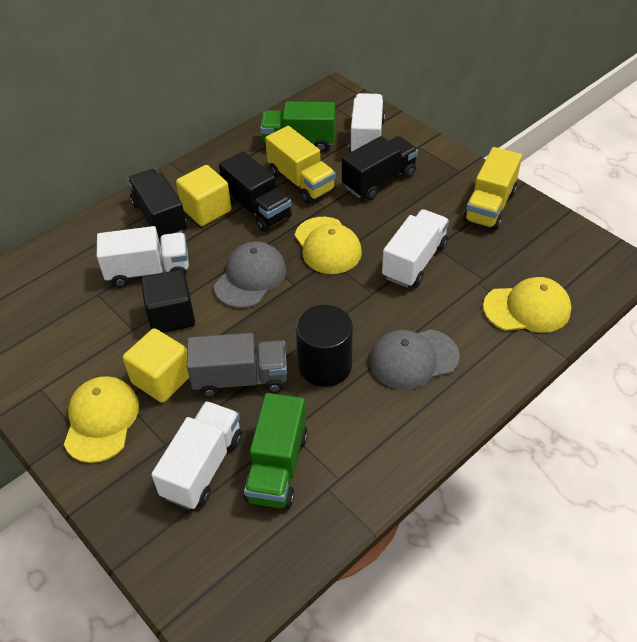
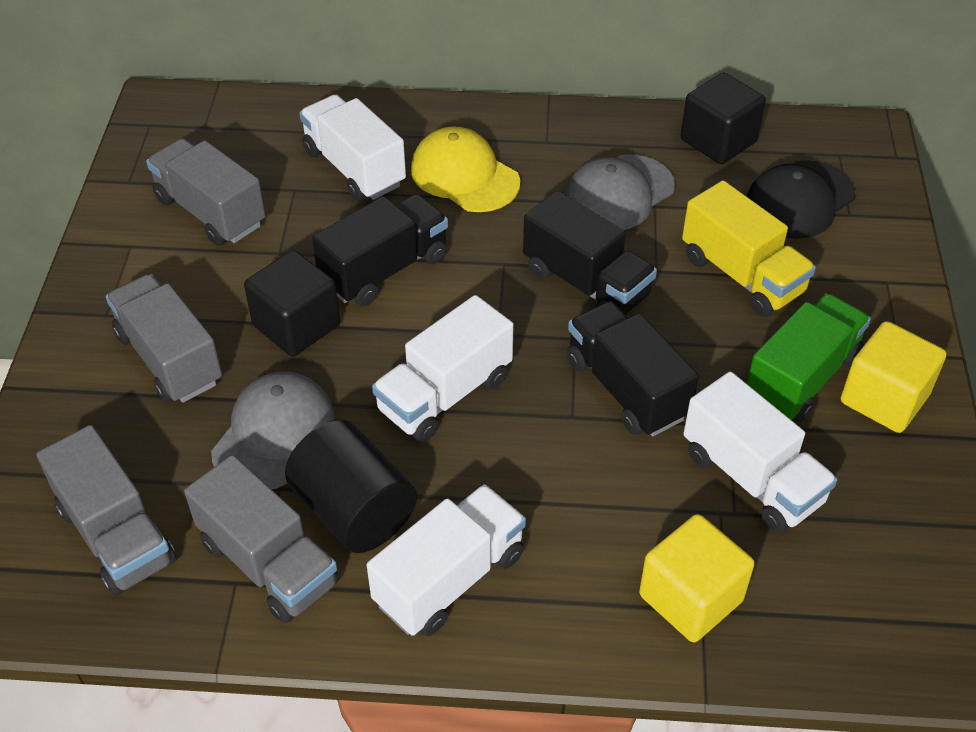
black cap: none = 0 -> [747,160,855,239] = 1
black cube: [141,270,195,333] = 1 -> [244,250,340,357] [680,73,766,164] = 2
green truck: [244,393,308,509] [260,102,335,152] = 2 -> [747,293,871,422] = 1
grey truck: [187,333,287,398] = 1 -> [36,425,176,596] [106,274,222,403] [146,138,265,246] [184,455,339,624] = 4
yellow cap: [64,376,139,463] [295,217,362,274] [483,277,571,333] = 3 -> [411,126,520,212] = 1
yellow truck: [265,126,336,203] [463,147,522,230] = 2 -> [682,180,816,317] = 1

